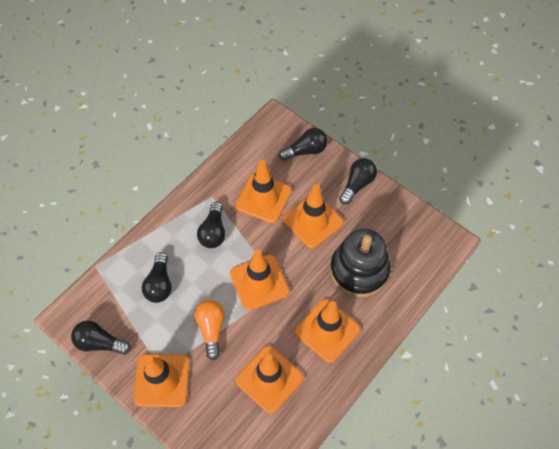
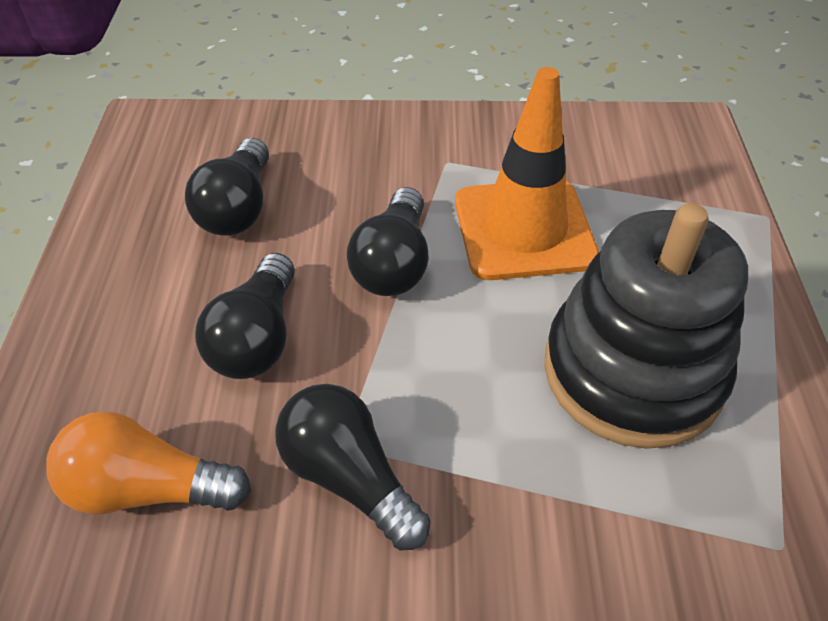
black light bulb: [71,321,131,355] [142,252,172,303] [197,202,225,248] [279,128,327,161] [339,158,377,205] = 5 -> [185,138,269,236] [195,253,295,379] [275,384,431,551] [347,187,429,296] = 4
orange traffic cone: [133,354,190,407] [230,249,289,311] [235,160,292,223] [236,346,304,414] [283,184,343,249] [295,299,360,363] = 6 -> [455,67,599,280] = 1

